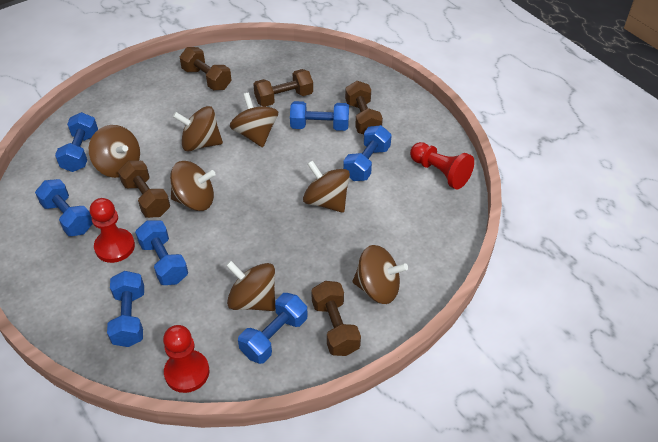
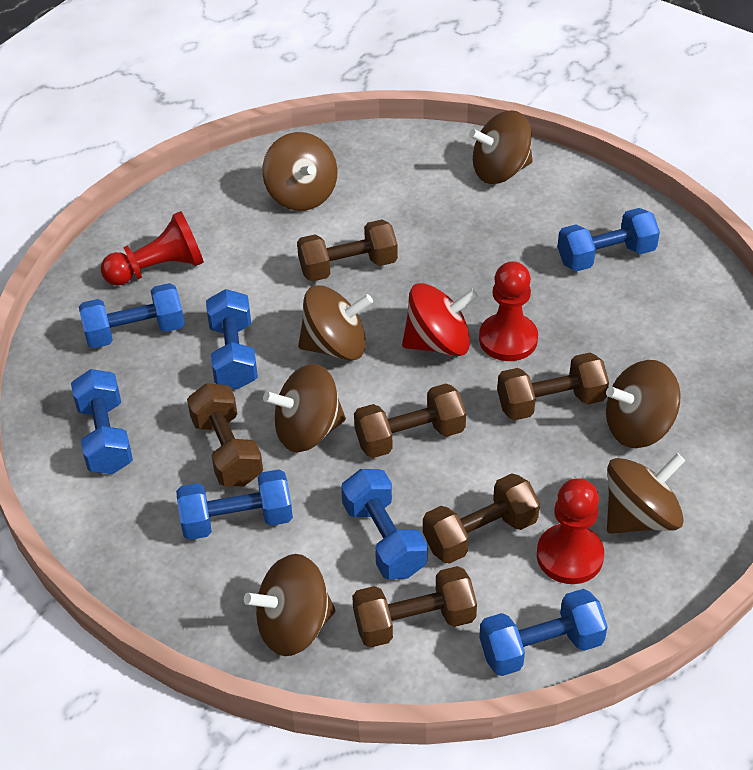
brown dumbbell: [118,161,170,218] [180,47,232,90] [253,69,313,107] [311,281,361,356] [345,81,383,134] = 5 -> [187,383,263,486] [297,220,398,282] [352,566,477,648] [354,383,466,458] [423,473,540,564] [497,353,609,420] = 6
red spinning top: none = 0 -> [402,283,479,356] = 1

